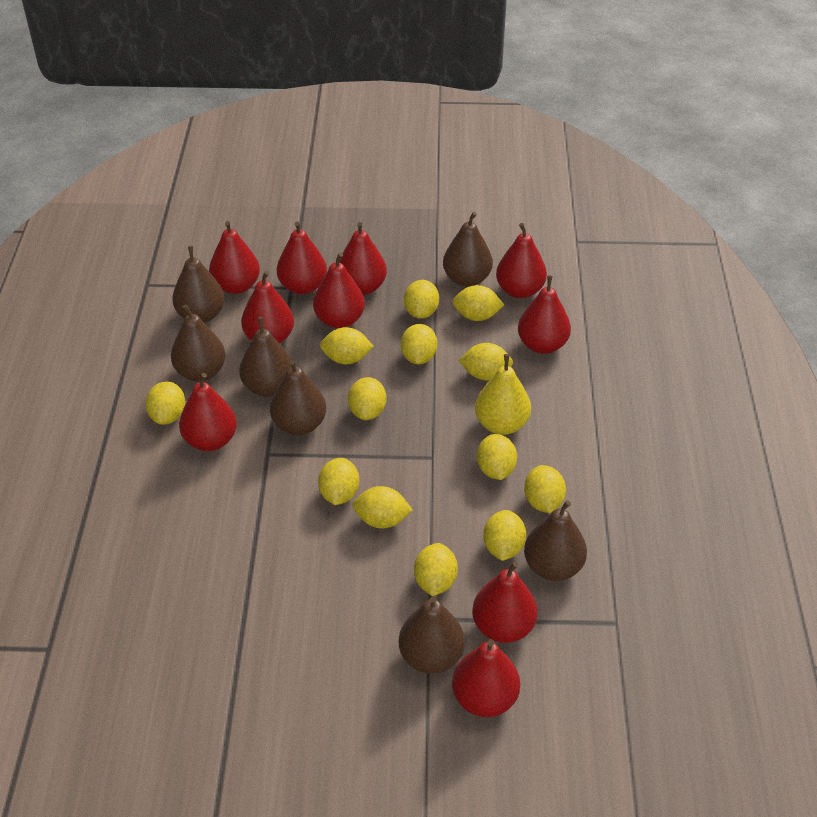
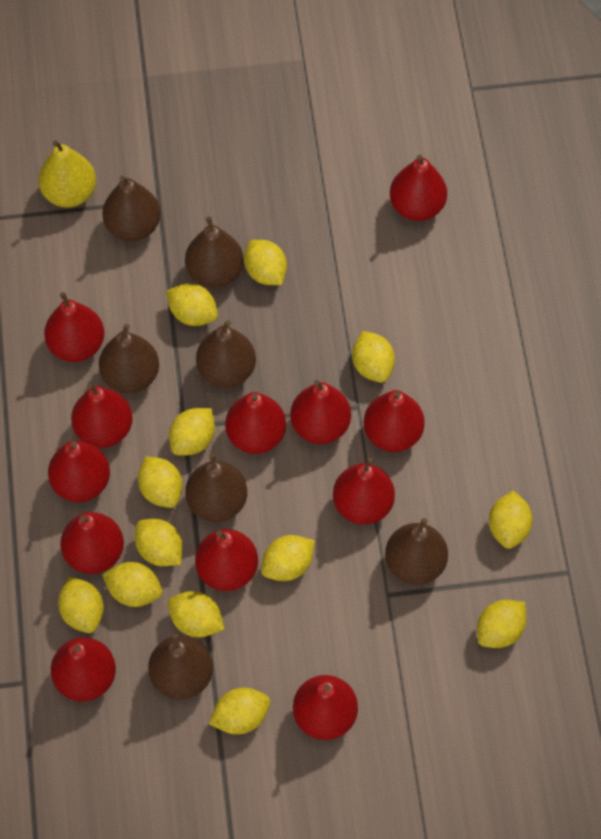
red pear: [179,373,237,451] [209,221,260,294] [241,271,294,343] [277,221,327,294] [313,253,365,328] [339,222,387,295] [452,639,520,717] [472,561,538,643] [496,223,547,298] [518,275,571,354] = 10 -> [44,292,104,362] [48,441,110,502] [51,637,116,702] [61,512,124,574] [71,383,133,448] [195,529,258,591] [225,392,286,454] [290,380,351,444] [293,675,358,740] [333,458,395,525] [364,390,425,452] [390,155,447,221] = 12

